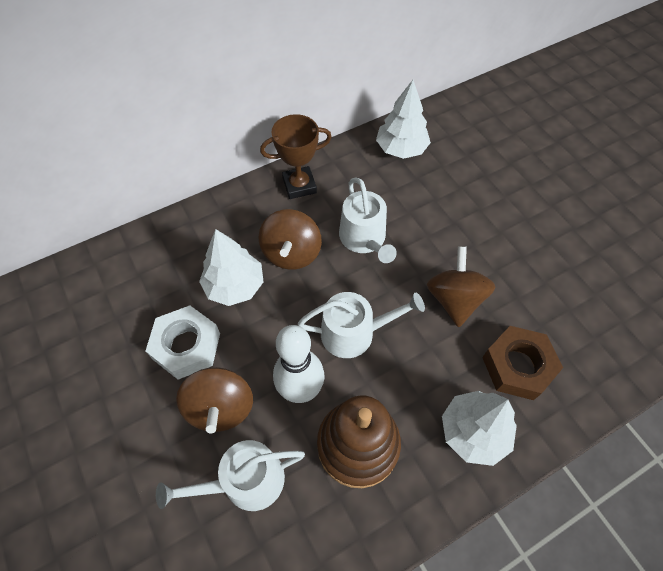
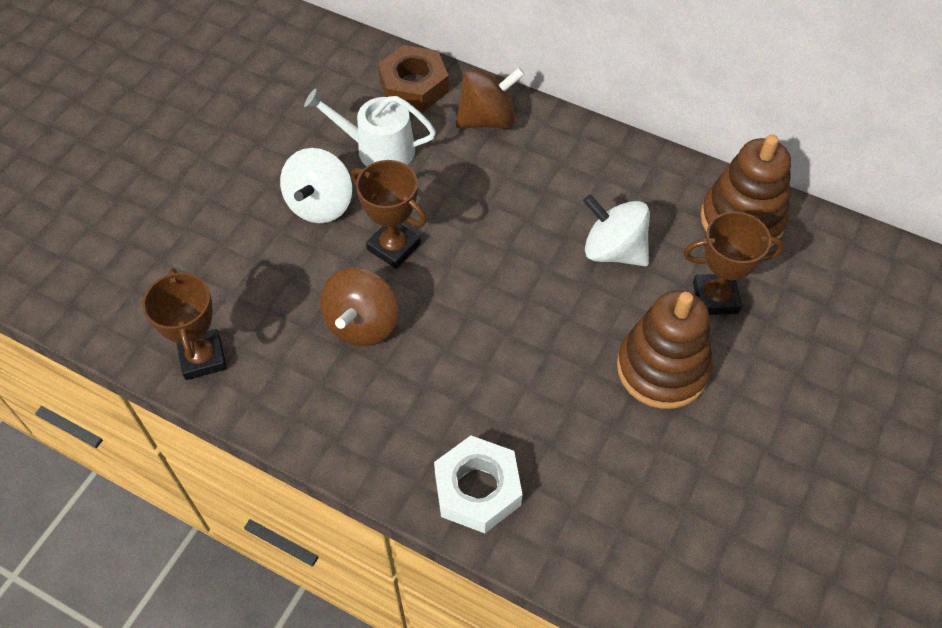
brown spinning top: [176,367,253,434] [258,209,322,270] [427,246,495,327] = 3 -> [320,268,398,346] [455,67,525,129] = 2
brown stacking toy: [317,395,401,488] = 1 -> [617,290,713,409] [700,134,791,247] = 2
brown trophy: [260,114,332,199] = 1 -> [142,268,227,380] [351,160,427,269] [683,211,784,315] = 3
white bowling pin: [273,325,324,403] = 1 -> none = 0
white spinning top: none = 0 -> [280,148,352,223] [583,194,650,266] = 2
white tree: [199,229,264,306] [376,80,431,159] [442,391,517,466] = 3 -> none = 0
white watering can: [156,440,305,511] [298,292,425,358] [339,177,397,263] = 3 -> [304,89,436,166] = 1

